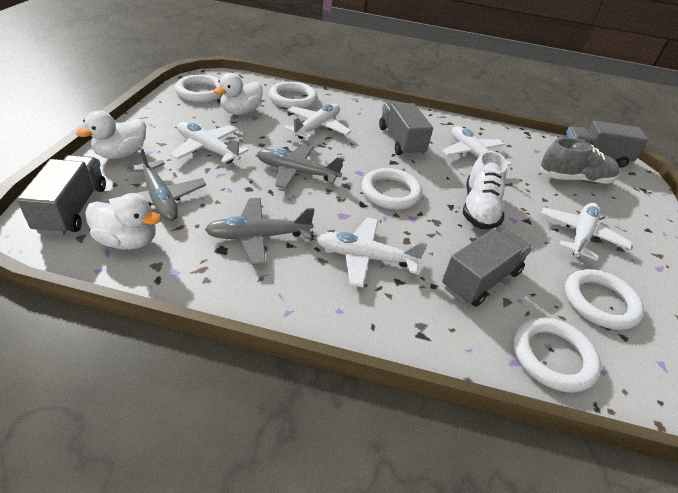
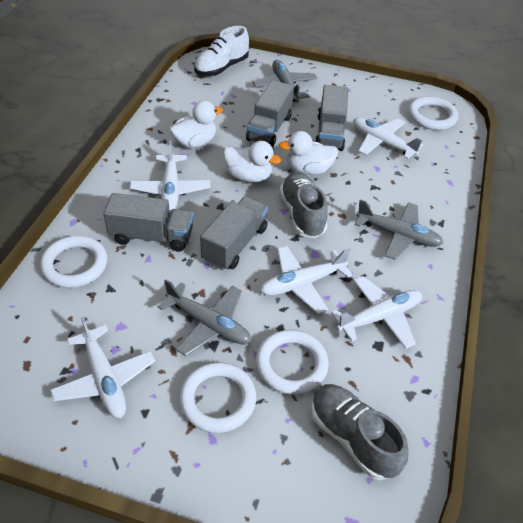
grey shoe: [541,138,620,184] = 1 -> [279,172,328,238] [311,384,409,480] = 2
white ring: [175,74,223,102] [269,81,317,108] [361,168,422,210] [513,317,601,393] [565,269,644,330] = 5 -> [40,236,107,288] [179,362,256,433] [256,330,329,395] [408,96,458,130] = 4

